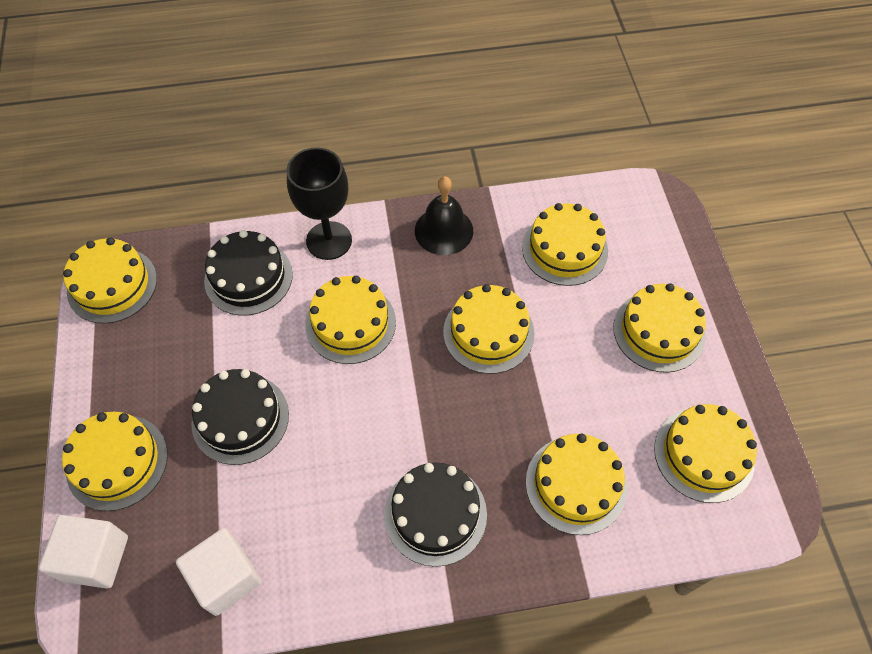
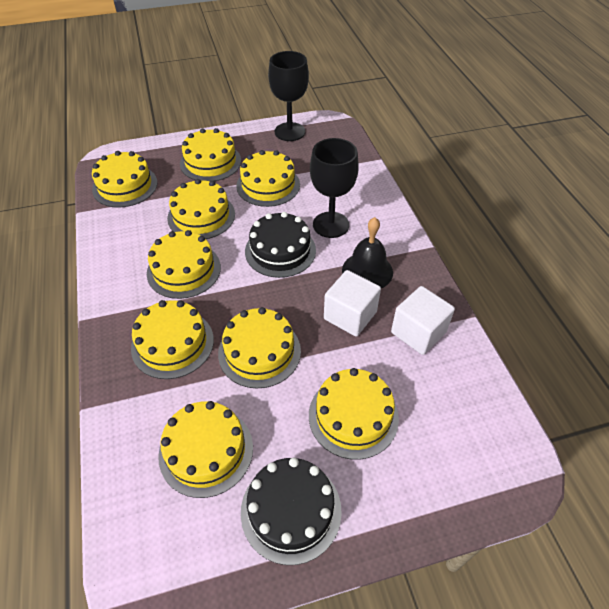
black cake: [191,369,289,465] [204,230,293,316] [384,462,487,567] = 3 -> [241,458,342,565] [245,212,316,278] = 2
black goblet: [287,147,352,260] = 1 -> [268,51,309,141] [310,138,359,238] = 2
yellow cake: [62,412,168,511] [63,237,157,324] [305,276,396,364] [443,284,535,374] [522,203,608,286] [526,434,627,535] [613,283,706,373] [654,404,757,503] = 8 -> [92,151,157,208] [131,300,214,379] [147,230,221,299] [158,401,253,498] [167,179,235,239] [180,128,241,181] [218,307,301,389] [236,150,300,207] [309,368,399,460] = 9

